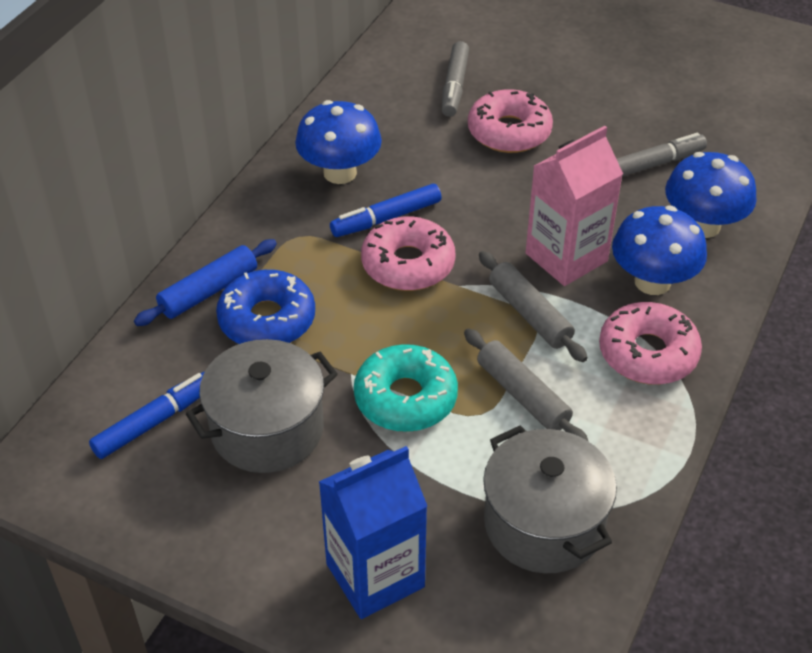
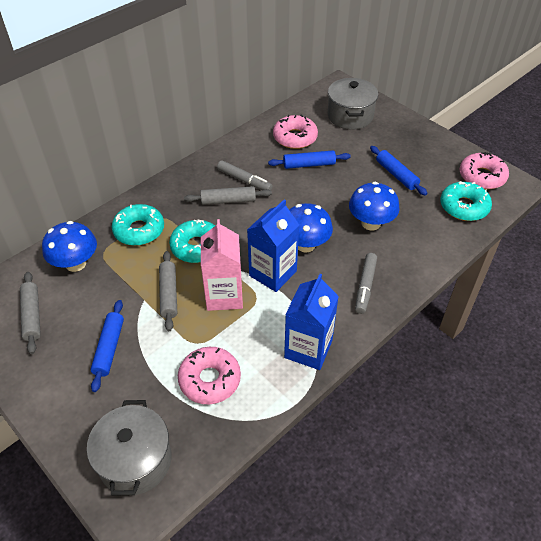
blue carton: [319,446,427,619] = 1 -> [247,200,299,292] [284,274,339,370] = 2
blue donut: [216,270,315,344] = 1 -> none = 0
blue marker: [89,372,204,459] [330,184,442,237] = 2 -> none = 0
blue rolling pin: [134,239,277,326] = 1 -> [90,300,124,392] [268,150,351,169] [370,146,427,196] = 3
grey rolling pin: [464,328,589,442] [479,251,588,362] = 2 -> [20,272,41,354] [159,251,177,331] [184,186,272,205] = 3
turquoise donut: [354,344,458,432] = 1 -> [112,204,164,246] [169,219,215,263] [440,181,492,221] = 3

